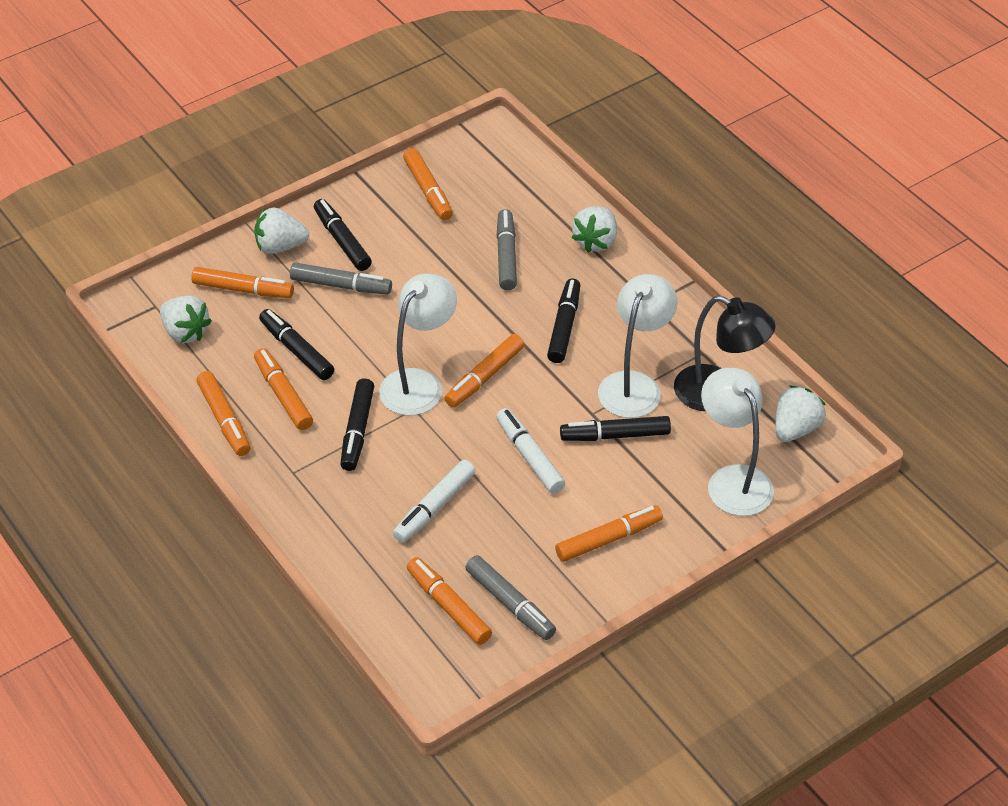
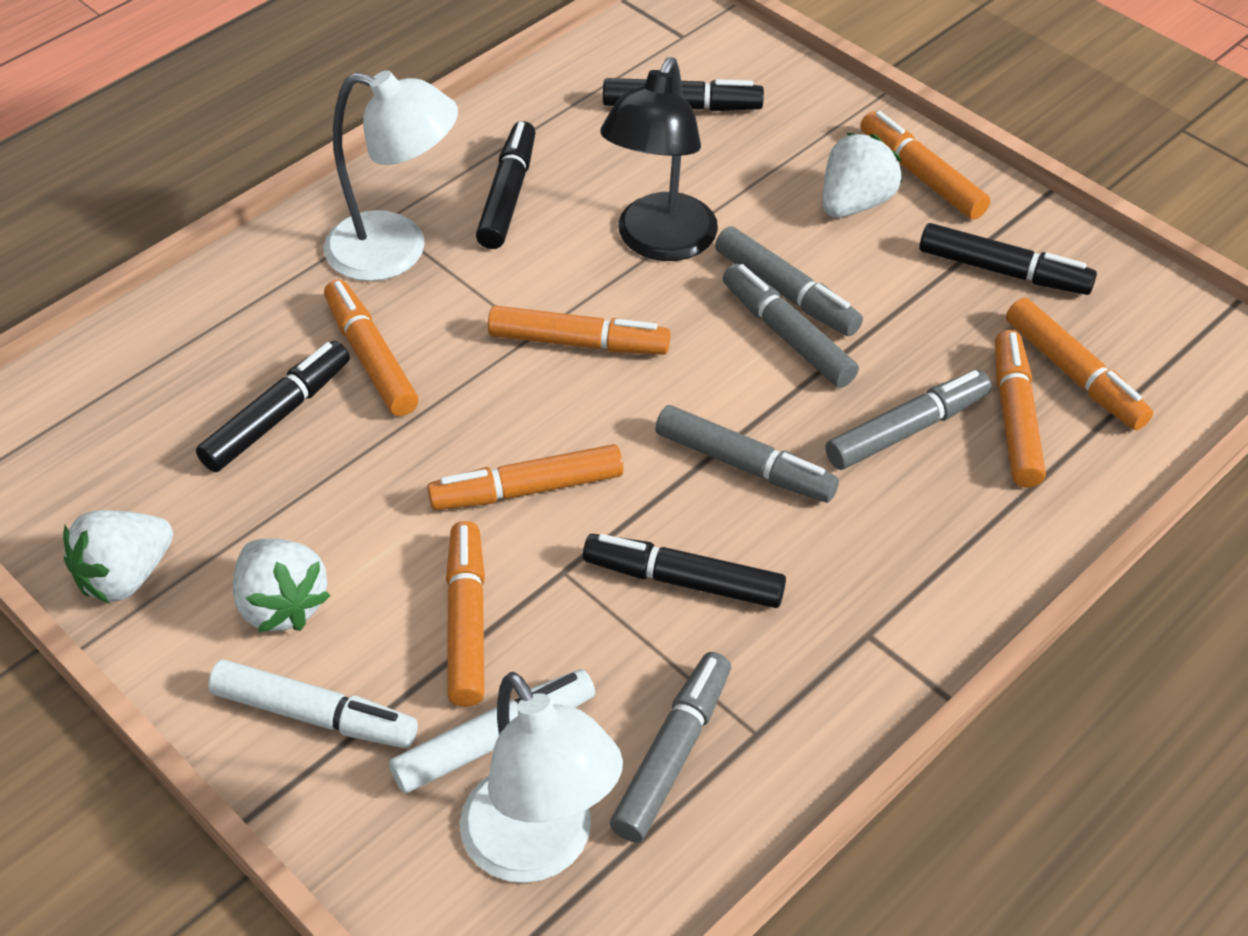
grey marker: [290,263,392,295] [465,555,556,640] [496,209,517,290] = 3 -> [610,652,731,843] [655,405,839,503] [715,227,863,336] [723,263,859,388] [825,370,992,470] = 5
white lamp: [379,274,457,416] [598,274,677,418] [701,368,774,516] = 3 -> [324,70,458,281] [460,672,623,883] = 2
white strawberry: [160,296,212,343] [254,208,309,254] [572,206,617,253] [775,386,826,442] = 4 -> [63,510,173,604] [233,538,331,632] [823,133,902,218] = 3

